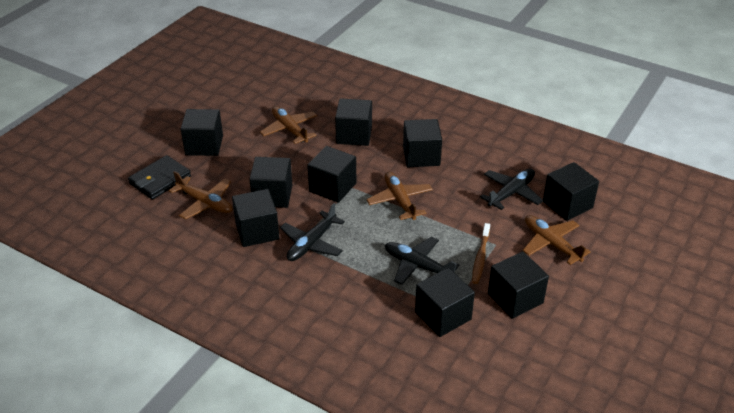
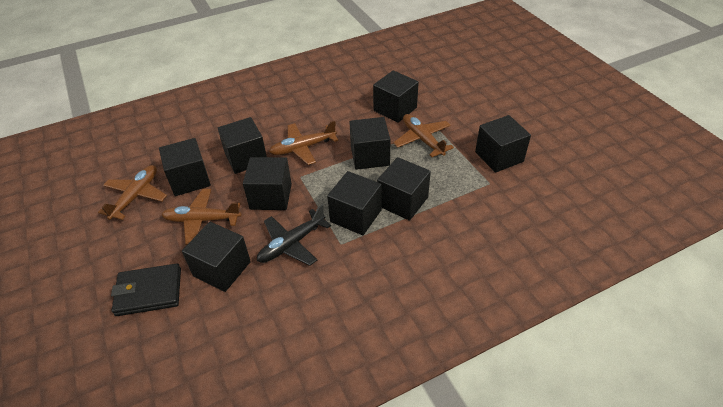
black plane: [280,203,345,261] [385,237,459,285] [480,169,543,210] = 3 -> [257,205,331,266] = 1
brown toothbrush: [472,223,490,284] = 1 -> none = 0

